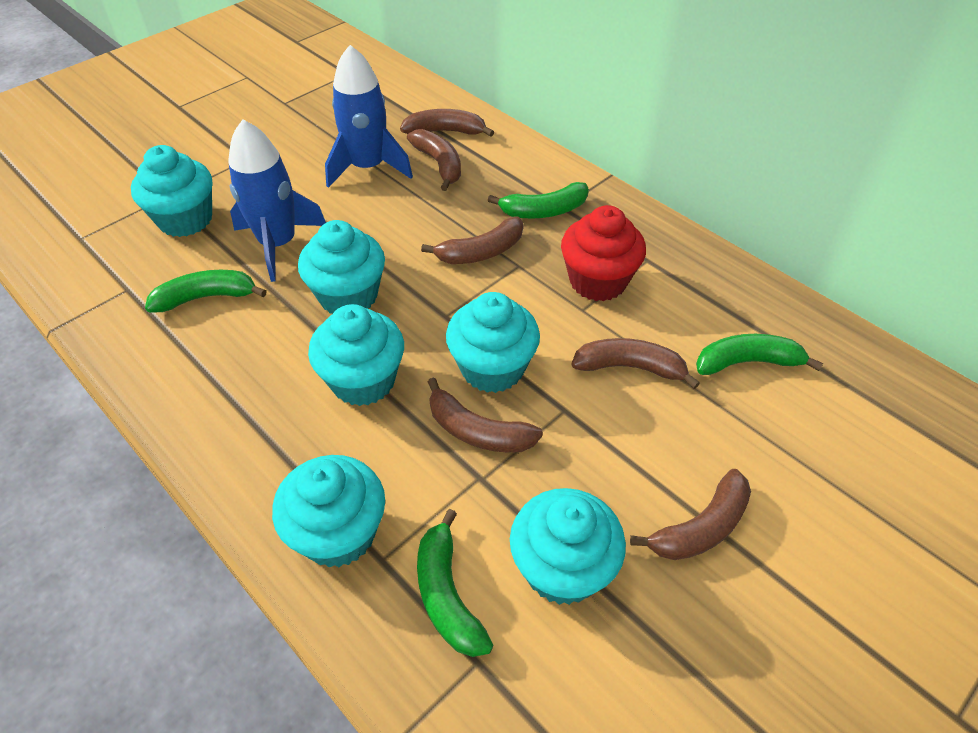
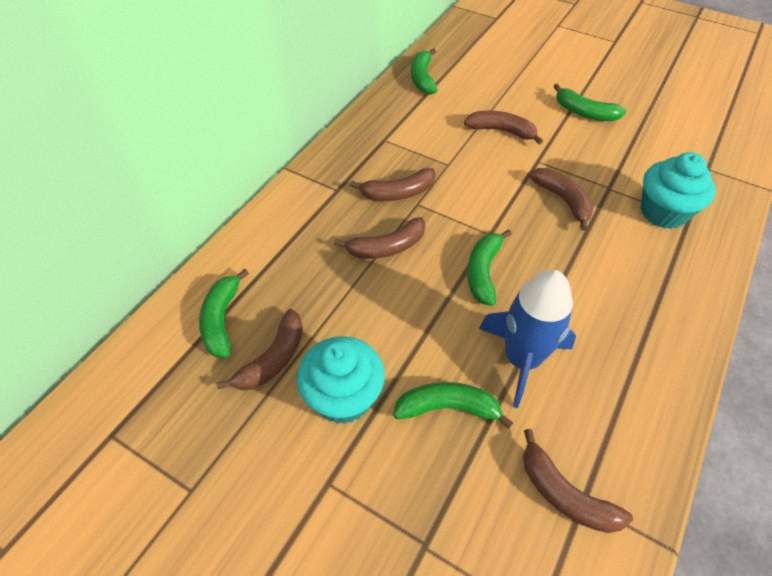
blue rocket: [228,119,326,282] [325,45,413,188] = 2 -> [479,270,576,408] = 1
green banana: [145,270,267,313] [417,509,493,657] [488,182,589,219] [696,334,823,375] = 4 -> [199,269,249,358] [393,382,513,429] [411,48,437,94] [467,230,512,306] [554,84,626,121] = 5
red cupcake: [561,205,646,301] = 1 -> none = 0
turquoise cupcake: [131,145,212,237] [272,455,385,568] [298,220,385,314] [308,304,404,406] [446,292,540,393] [510,488,626,605] = 6 -> [297,336,385,424] [641,152,716,229] = 2

